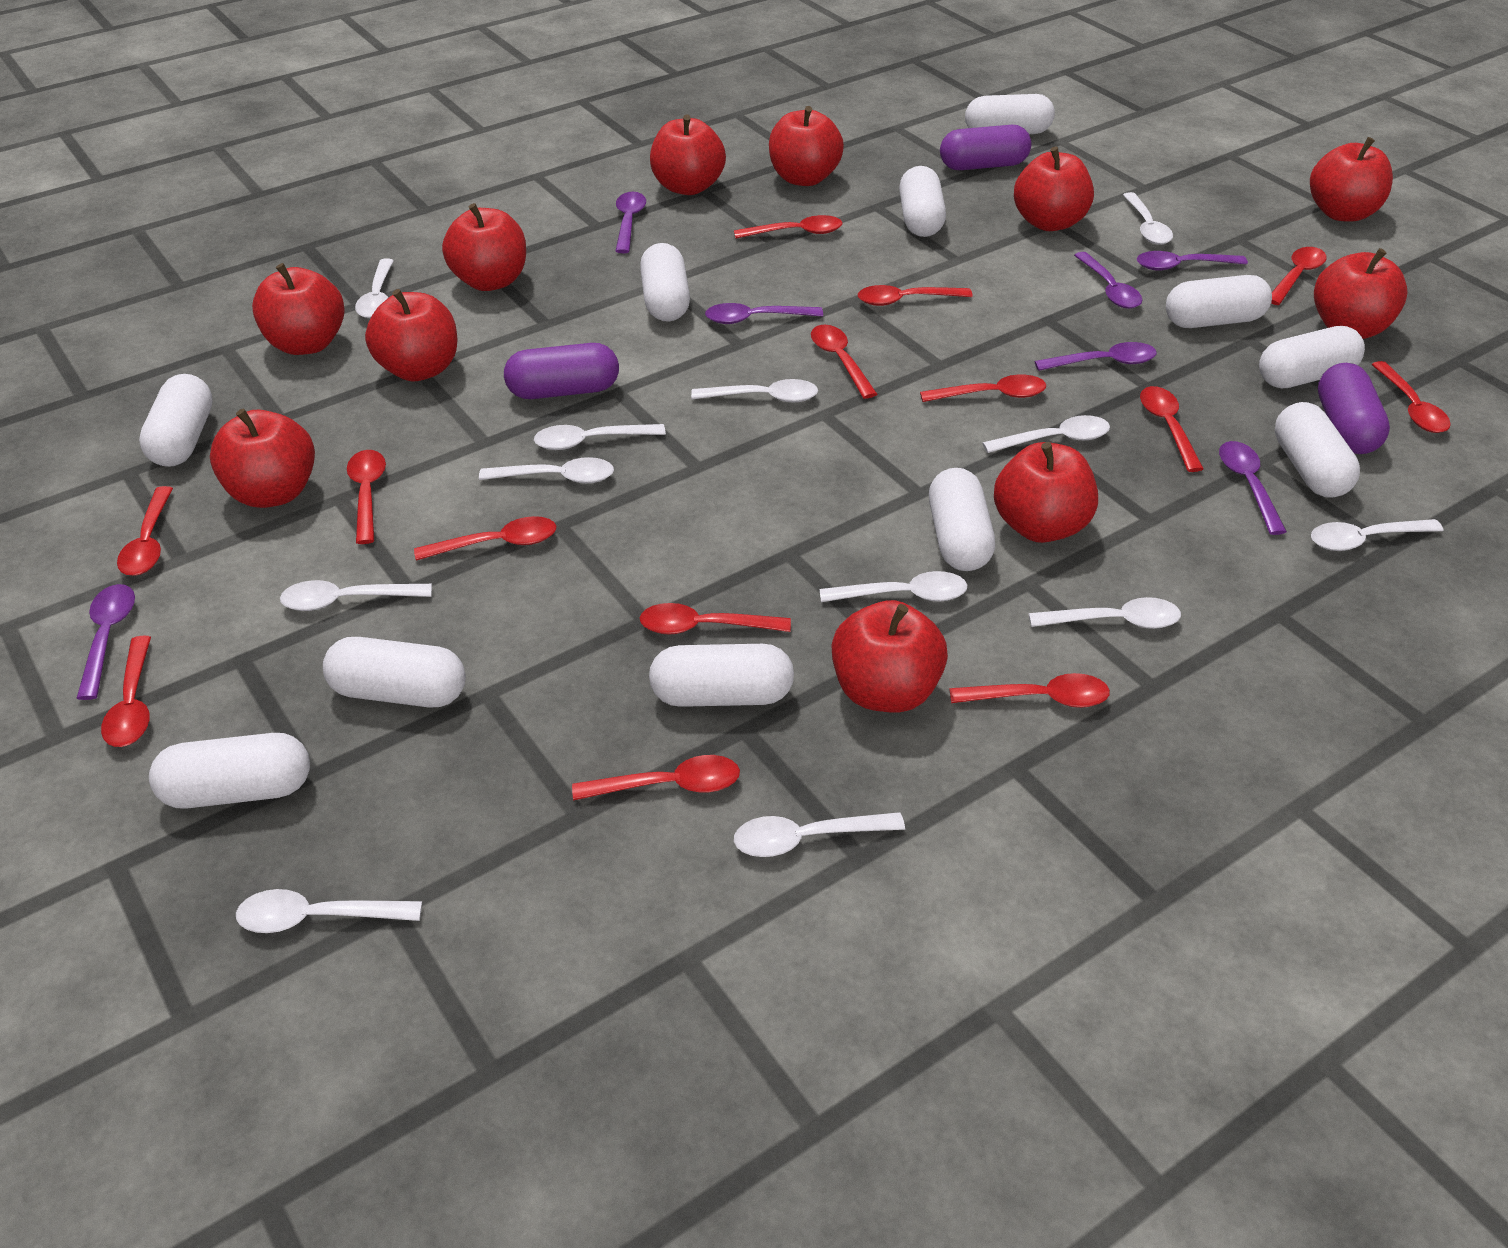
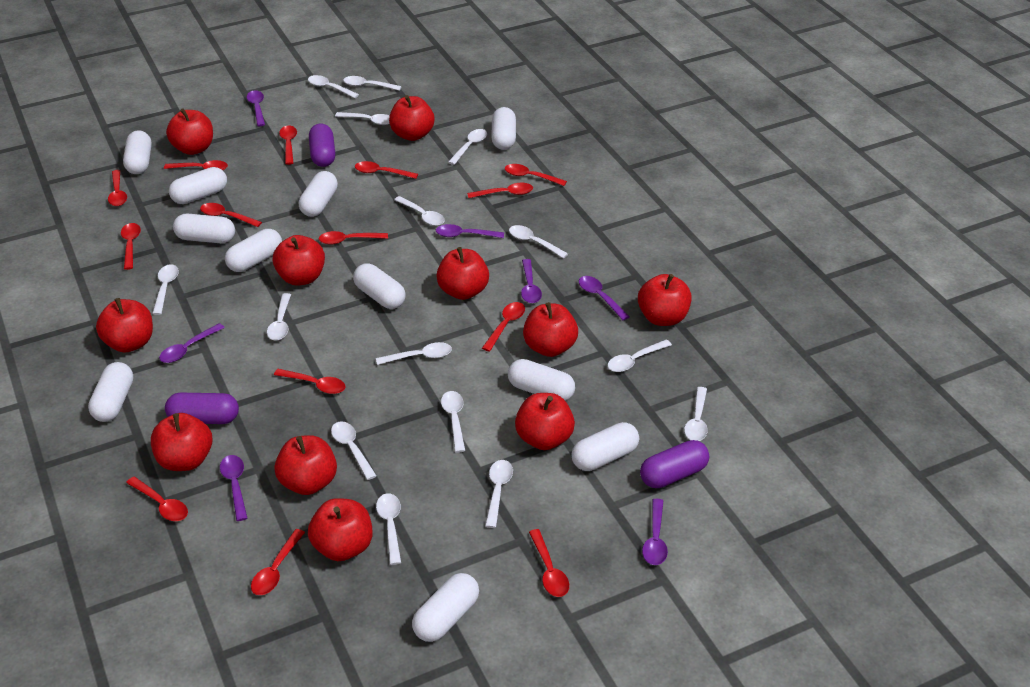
white spoon: [236,889,422,933] [280,580,432,611] [355,258,394,318] [479,457,614,483] [534,424,666,450] [691,379,818,402] [734,812,905,857] [819,571,967,602] [982,415,1110,453] [1029,597,1181,629] [1123,192,1173,245] [1311,519,1443,551] = 12 -> [152,264,179,315] [267,293,291,341] [308,75,359,98] [331,421,377,480] [335,112,390,125] [343,76,402,91] [376,342,452,365] [376,493,401,565] [394,196,445,226] [441,391,465,453] [448,129,487,165] [485,460,513,528] [509,225,568,258] [608,339,672,372] [684,387,708,441] = 15

